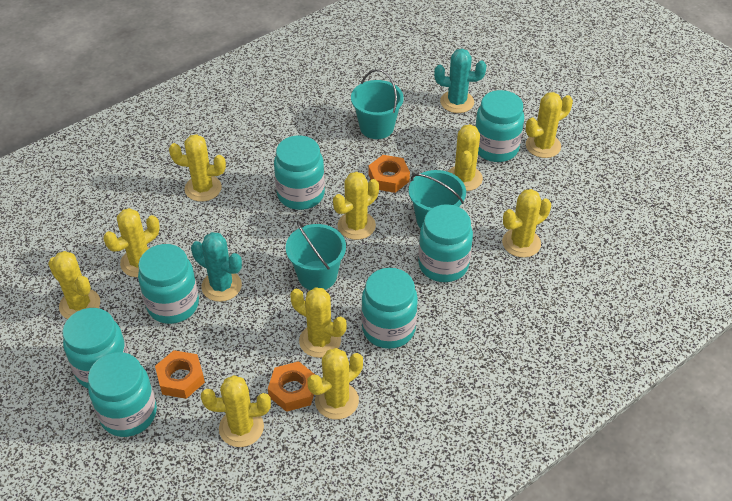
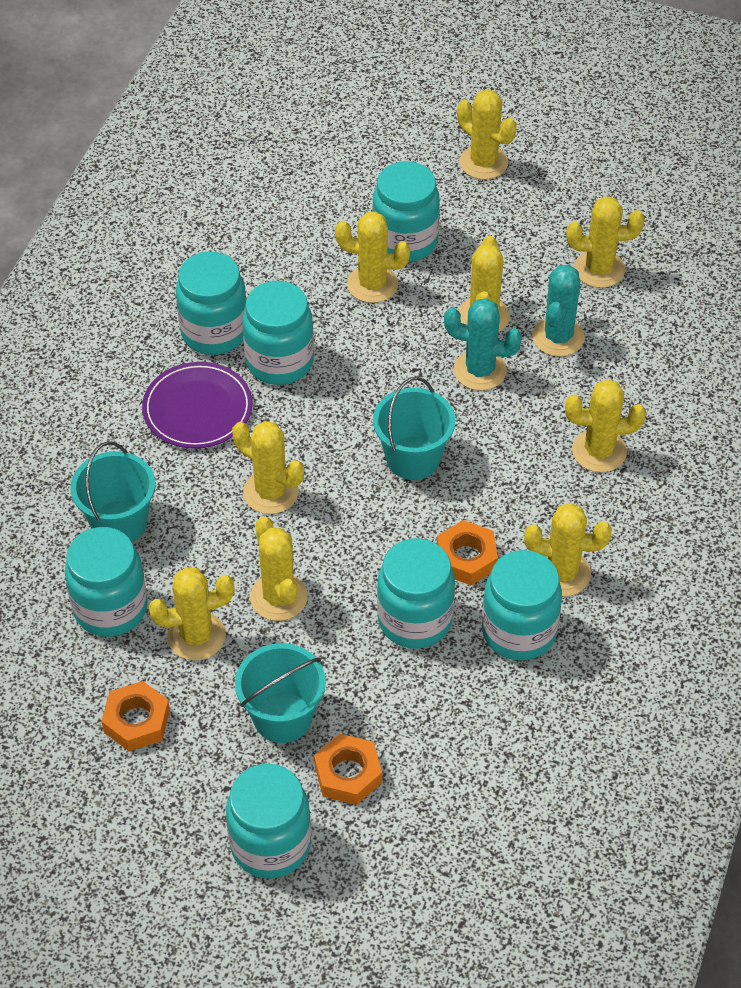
purple plate: none = 0 -> [142,362,253,449] = 1
yellow cactus: [48,251,100,319] [103,208,160,277] [169,134,226,202] [201,375,271,447] [290,287,347,358] [307,348,363,420] [333,172,379,240] [448,124,483,191] [502,189,551,258] [526,92,573,158] = 10 -> [148,567,235,661] [232,421,304,514] [250,516,308,621] [335,211,410,303] [457,89,517,180] [459,236,510,332] [524,503,612,597] [565,379,646,472] [566,196,645,288] = 9

